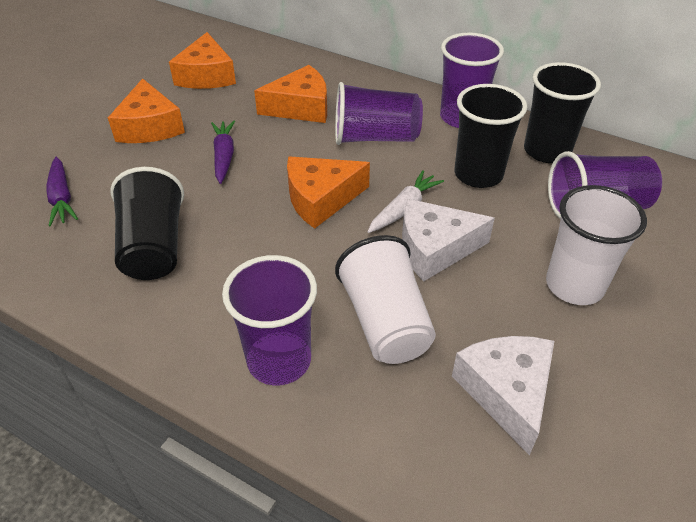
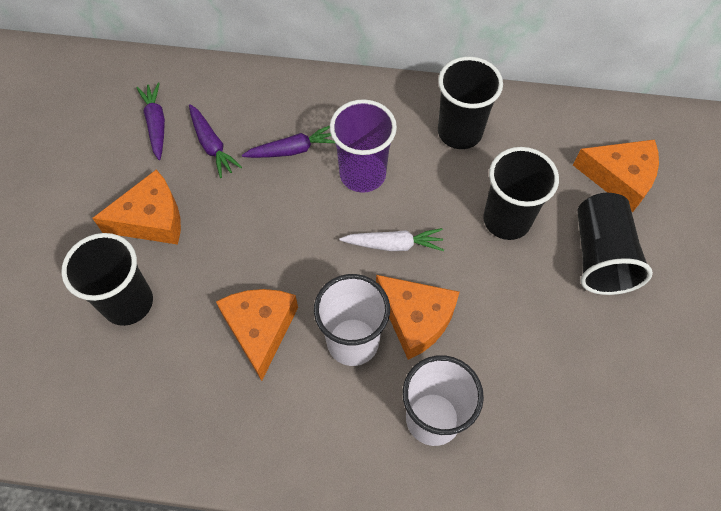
black cup: [110,167,184,280] [454,84,527,188] [524,62,601,163] = 3 -> [61,233,153,326] [438,57,503,149] [483,147,559,240] [577,193,653,295] = 4
purple carrot: [46,157,78,226] [211,121,235,184] = 2 -> [136,82,165,160] [189,104,242,178] [242,125,335,158] = 3
purple cup: [222,255,317,385] [335,82,423,145] [440,32,504,128] [548,151,662,219] = 4 -> [330,99,397,193] = 1
white cheese: [402,199,495,282] [452,336,554,455] = 2 -> none = 0

